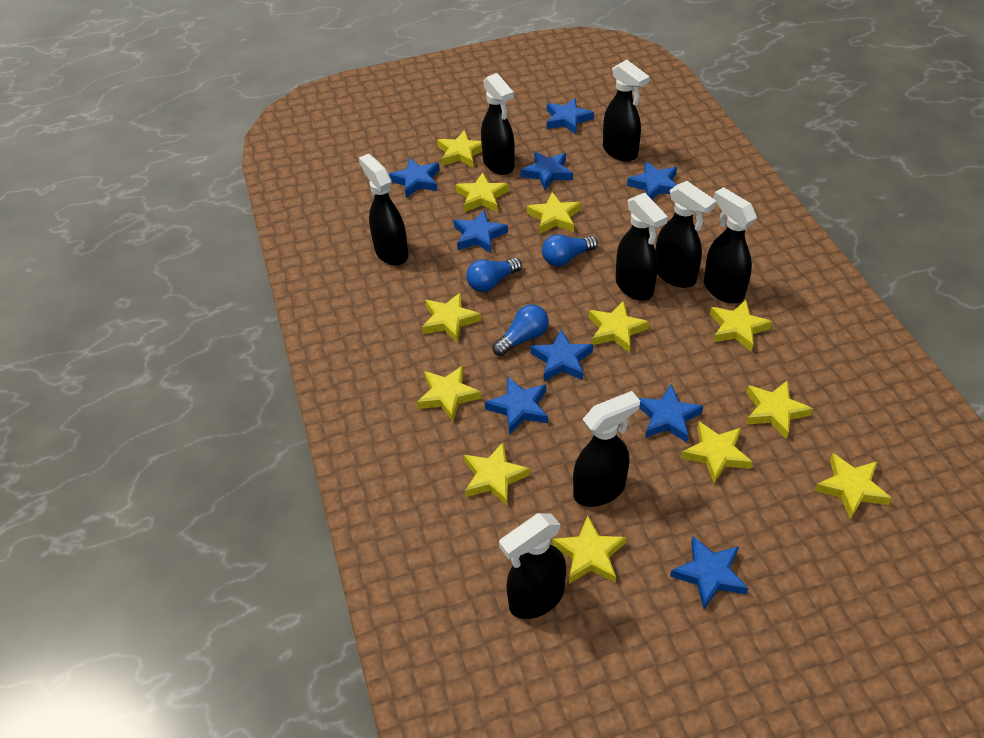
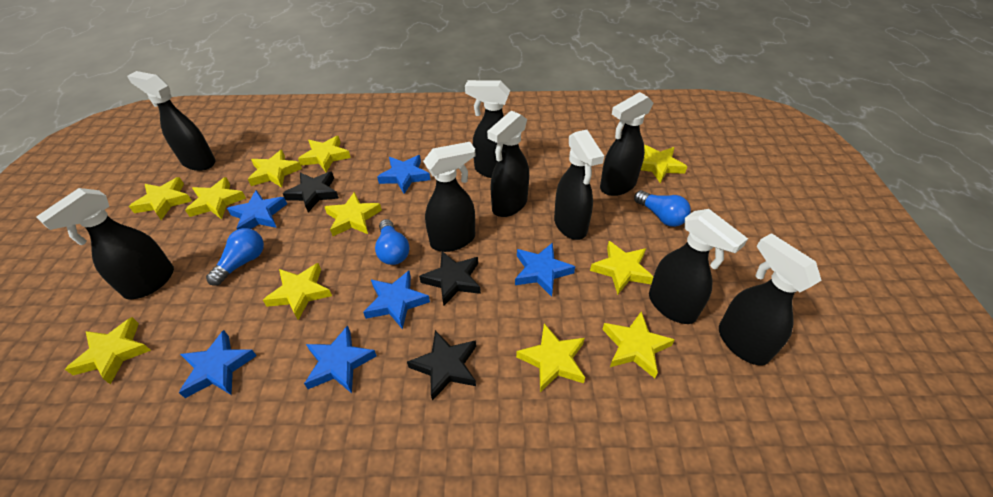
black spray bottle: [359,154,408,266] [481,73,515,175] [499,513,566,619] [573,391,640,507] [603,60,650,162] [616,193,668,301] [656,181,716,288] [704,187,757,304] = 8 -> [36,188,174,300] [127,71,215,171] [423,142,476,252] [465,80,510,178] [487,110,529,217] [554,130,604,240] [600,92,653,196] [649,209,748,324] [719,233,822,366] = 9
black star: none = 0 -> [283,172,339,212] [407,330,476,401] [419,251,481,306] = 3
blue star: [389,158,440,198] [454,210,508,253] [485,377,548,435] [521,151,573,190] [530,329,593,381] [547,98,594,134] [627,161,677,199] [638,384,703,442] [670,536,748,609] = 9 -> [179,330,257,398] [227,190,287,229] [304,325,377,393] [363,271,430,329] [377,155,430,194] [515,242,575,297] = 6
yellow star: [417,365,481,421] [422,292,481,343] [437,130,482,167] [455,172,509,212] [464,442,530,506] [527,192,581,234] [553,515,626,584] [589,301,649,353] [681,422,753,484] [710,299,773,352] [746,380,813,440] [814,453,892,519] = 12 -> [65,317,151,384] [129,177,192,220] [185,177,246,219] [248,150,302,188] [263,263,332,320] [298,136,351,172] [325,192,382,236] [516,324,585,392] [590,241,654,295] [602,311,674,378] [641,145,688,183] = 11

